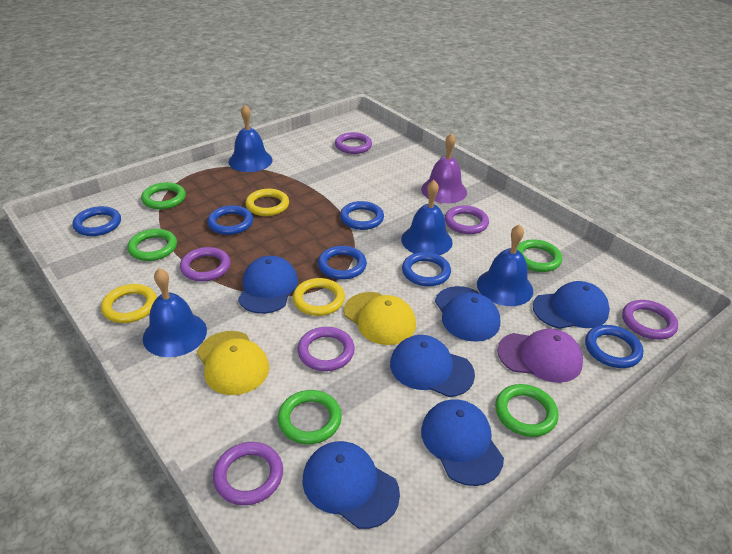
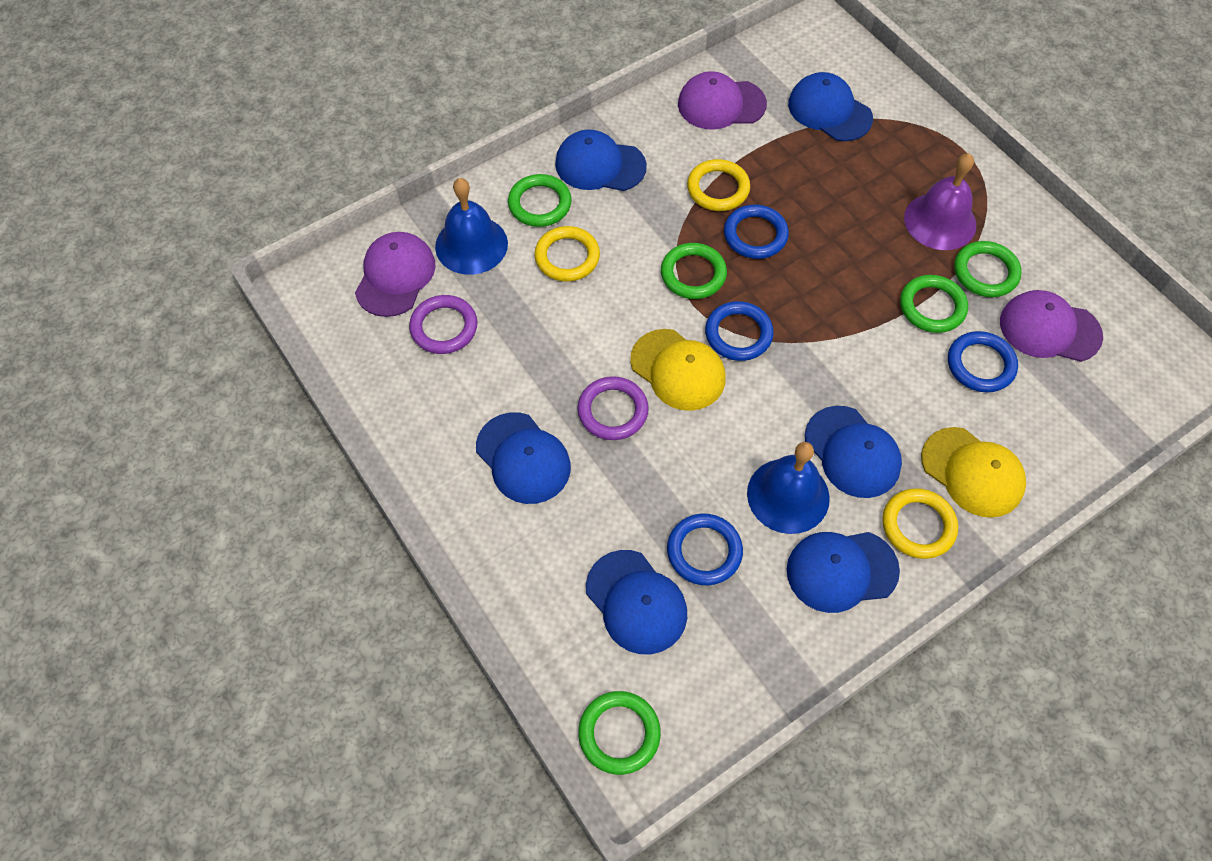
blue bell: [143,268,207,357] [229,105,273,172] [401,180,453,255] [477,224,533,306] = 4 -> [435,178,508,275] [747,442,830,534] = 2
blue ring: [73,206,121,236] [207,205,253,235] [318,246,367,280] [340,201,384,230] [402,252,451,286] [585,325,643,368] = 6 -> [667,513,743,585] [705,301,774,361] [724,205,789,259] [948,331,1018,393] = 4
purple cap: [497,329,583,383] = 1 -> [355,232,436,317] [678,71,767,130] [1000,290,1103,362] = 3
purple ring: [180,247,230,282] [213,442,283,505] [297,327,355,371] [335,132,372,154] [445,205,489,234] [622,300,678,340] = 6 -> [409,295,478,354] [577,376,649,440] = 2

